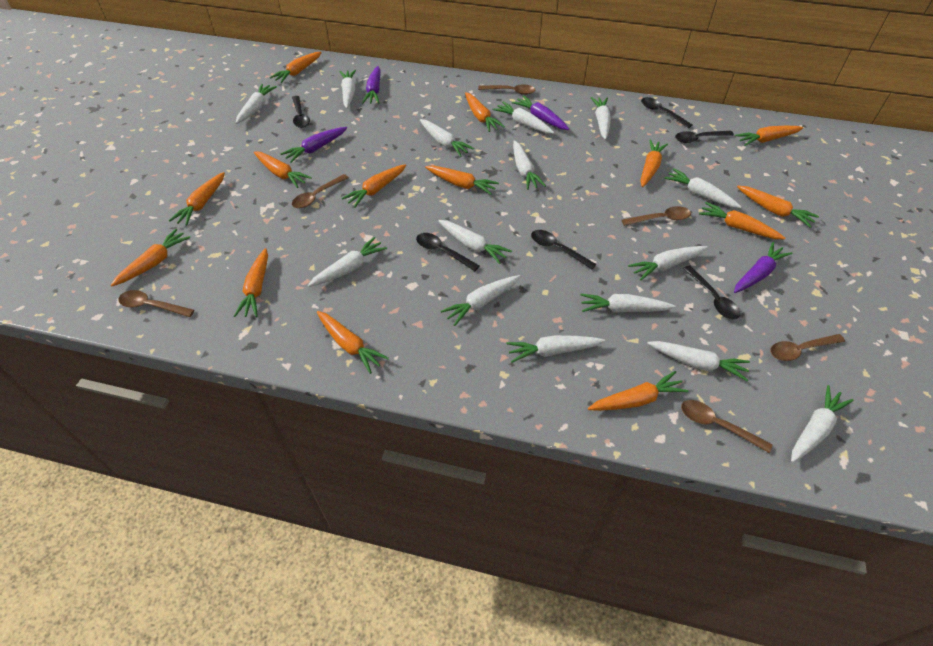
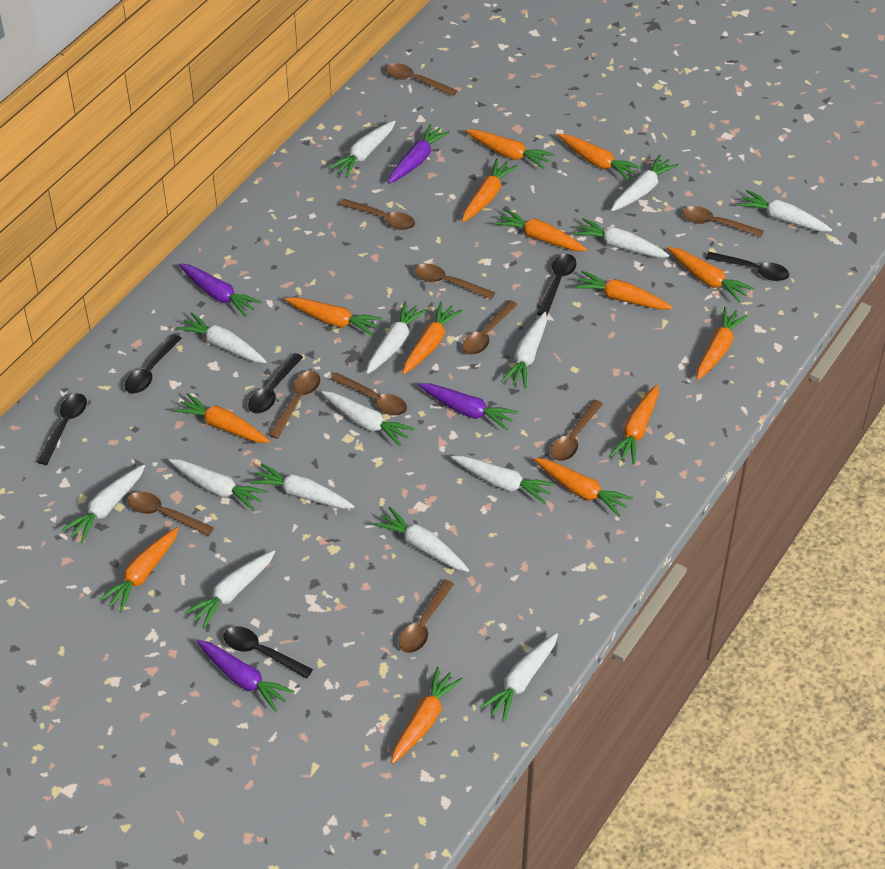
brown spoon: [118,290,194,317] [292,174,349,208] [478,84,535,95] [622,206,691,226] [681,400,773,453] [770,334,845,361] = 6 -> [128,492,214,536] [268,371,321,439] [330,372,407,416] [340,199,415,230] [386,63,458,96] [399,579,454,653] [414,264,495,300] [462,300,518,355] [551,400,603,461] [682,206,764,237] = 10

